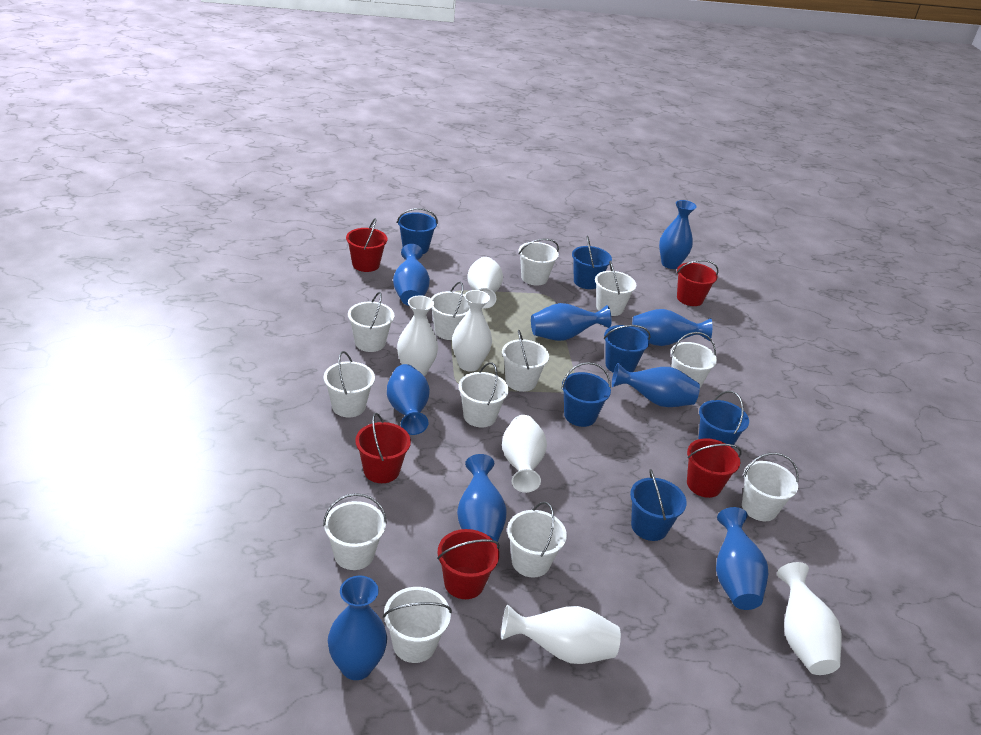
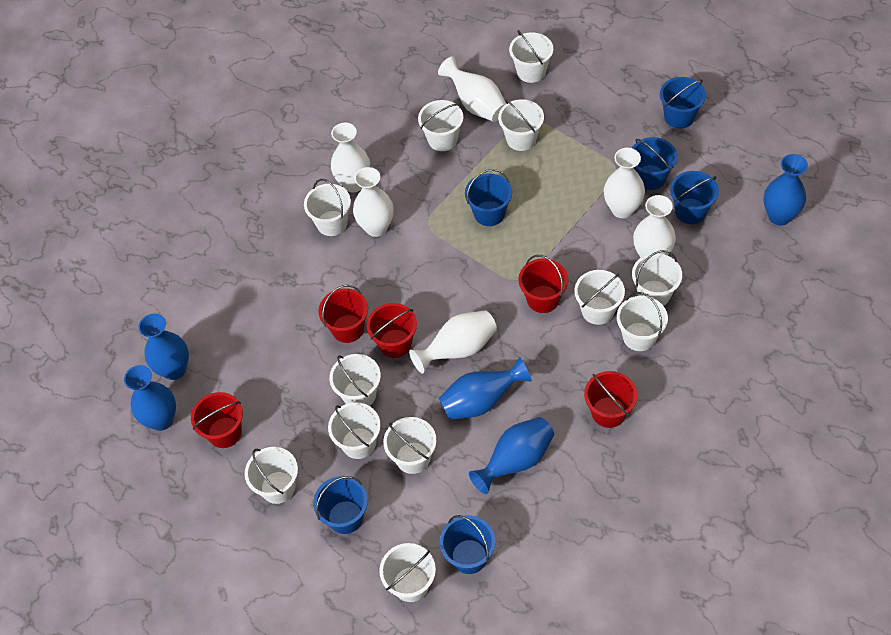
blue vase: [328,576,387,680] [387,364,430,435] [393,244,430,306] [457,454,507,545] [531,303,612,341] [612,363,700,407] [632,309,712,346] [659,200,696,269] [716,507,768,610] = 9 -> [124,365,176,431] [138,313,189,380] [439,357,532,420] [469,417,554,494] [763,154,808,226] = 5

